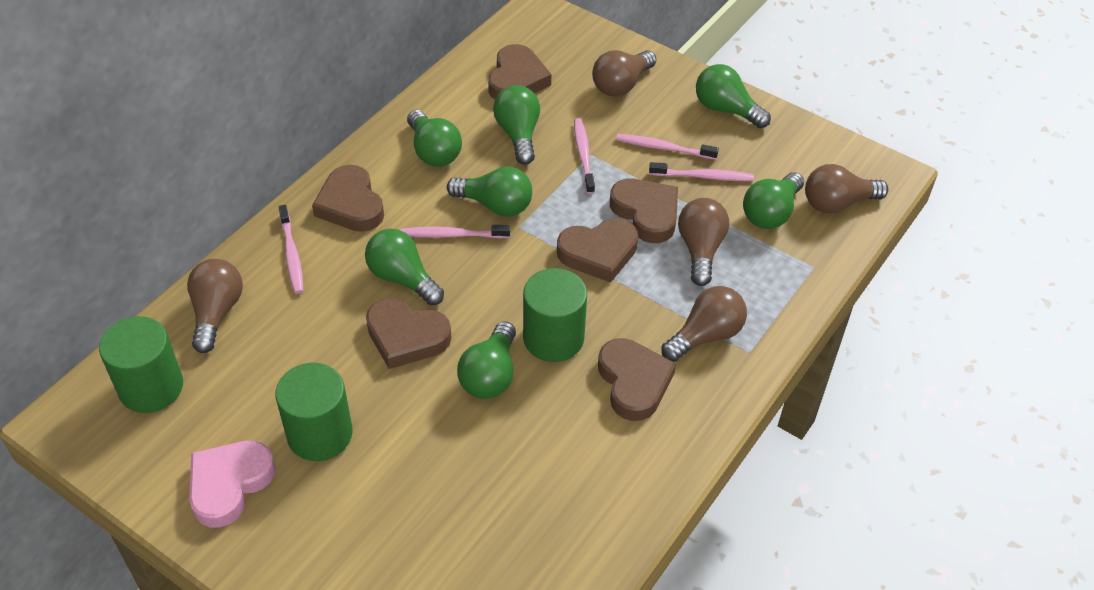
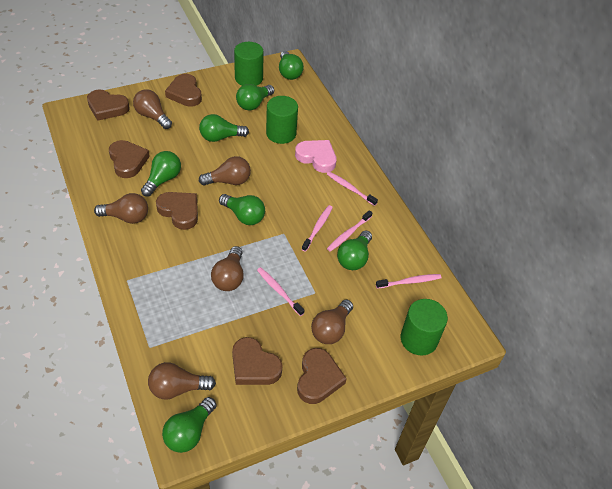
brown light bulb: [187,259,243,353] [592,50,657,97] [661,286,747,362] [678,198,729,286] [805,164,888,214] = 5 -> [94,193,148,224] [133,89,172,129] [148,362,216,400] [199,156,251,186] [211,246,244,291] [311,300,353,344] = 6

